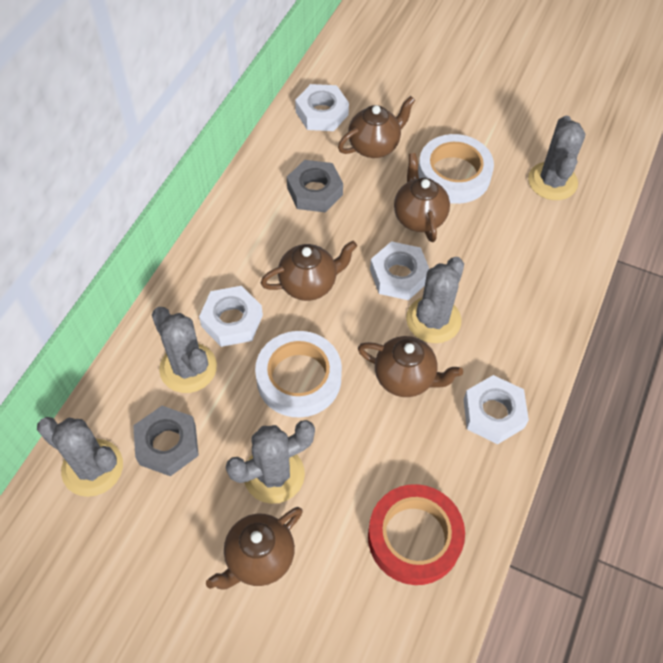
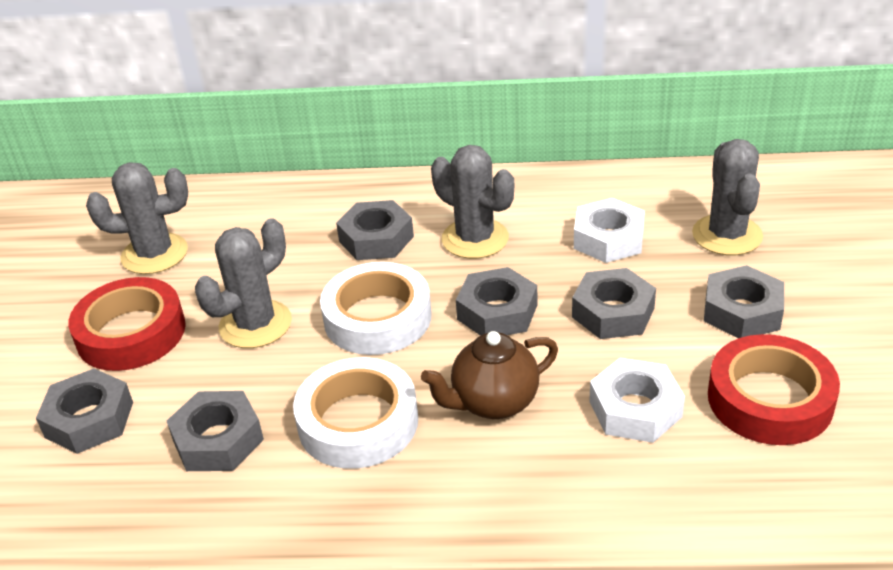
brown teapot: [206,507,303,590] [261,241,357,301] [338,96,415,158] [358,336,463,397] [394,153,450,242] = 5 -> [421,331,558,419] = 1
grey cactus: [37,417,123,497] [152,307,217,393] [226,420,315,504] [406,257,464,343] [528,116,585,200] = 5 -> [86,162,188,274] [195,218,292,348] [431,145,514,259] [692,139,763,255] = 4
grey nut: [133,406,199,476] [287,160,343,212] = 2 -> [36,369,133,454] [167,391,264,471] [336,200,414,260] [456,267,537,336] [572,268,656,339] [704,265,784,338] = 6
red tape: [368,484,465,585] = 1 -> [68,277,186,371] [708,334,840,445] = 2
white nut: [199,286,263,347] [295,84,349,131] [370,241,429,300] [463,375,529,444] = 4 -> [574,198,645,263] [589,358,685,443] = 2

